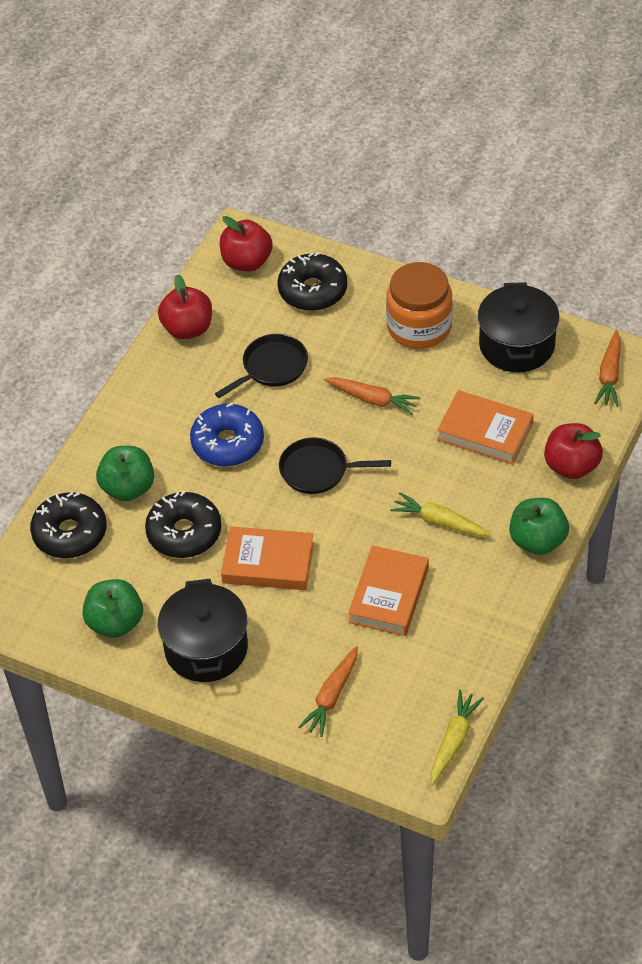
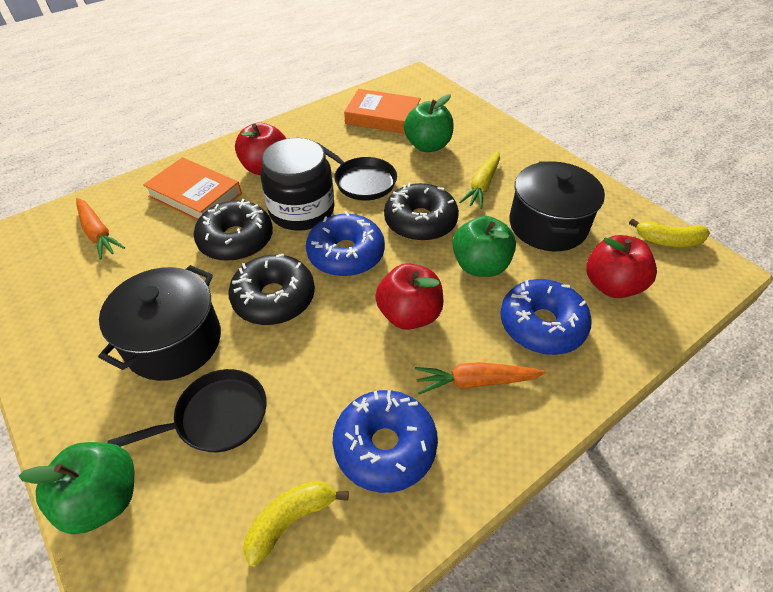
black jar: none = 0 -> [261,138,335,231] = 1
blue donut: [190,403,264,467] = 1 -> [306,211,385,277] [333,390,438,493] [500,279,592,355] = 3
orange book: [221,526,314,590] [348,546,429,636] [437,390,533,464] = 3 -> [143,157,242,220] [344,89,421,134] = 2
orange carrot: [298,646,358,737] [324,377,421,415] [594,330,621,407] = 3 -> [76,198,125,260] [415,362,546,394] = 2
orange jar: [386,262,453,349] = 1 -> none = 0
yellow banana: none = 0 -> [243,481,349,566] [629,218,710,247] = 2
yellow carrot: [390,492,491,536] [431,690,484,785] = 2 -> [459,151,500,209] = 1

